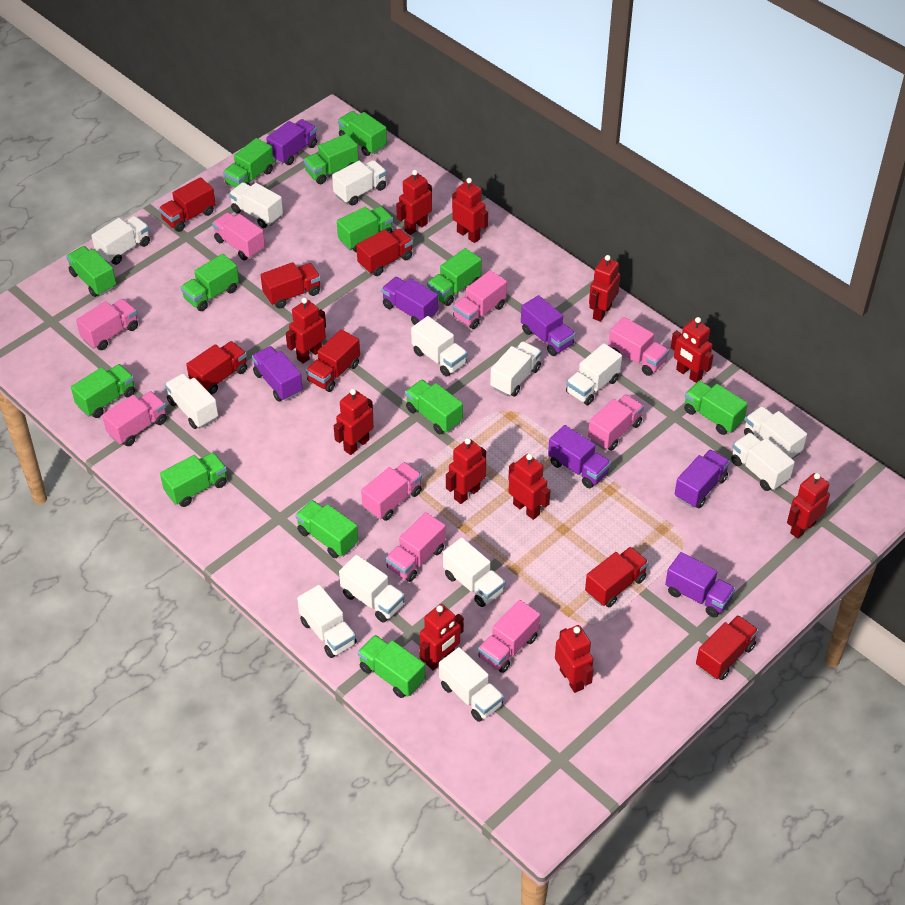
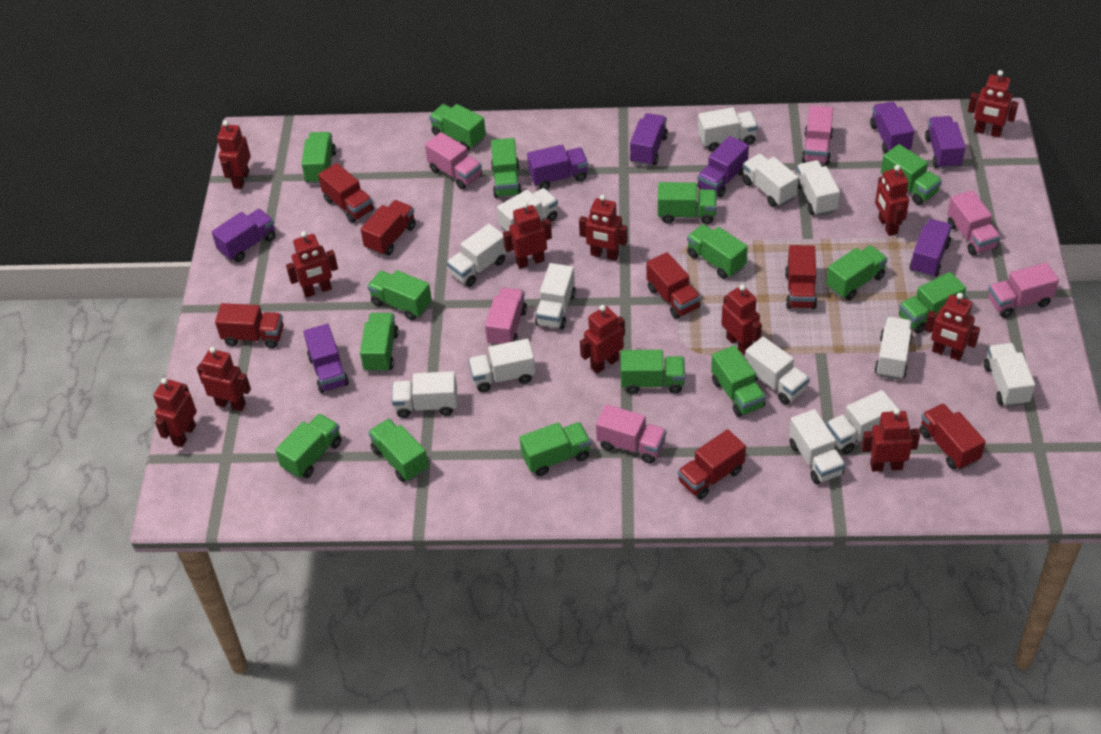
green truck: [66,246,116,297] [71,364,135,418] [160,452,227,507] [181,254,239,311] [223,138,274,188] [295,500,358,558] [303,134,359,184] [337,206,393,252] [338,111,387,156] [358,635,425,698] [405,380,463,434] [427,248,481,306] [684,381,748,435] = 13 -> [275,414,341,478] [301,132,336,184] [360,313,399,372] [367,270,432,320] [368,419,428,482] [429,104,486,151] [491,138,522,198] [519,422,591,476] [621,350,685,394] [658,182,717,224] [687,224,748,279] [711,345,766,417] [826,245,888,300] [881,144,942,205] [899,272,966,333] = 15
pink truck: [76,299,138,350] [102,391,167,446] [212,212,265,261] [361,462,422,521] [386,512,446,582] [453,270,507,329] [478,600,540,673] [588,394,644,451] [608,317,669,376] = 9 -> [425,132,482,190] [485,288,527,346] [596,404,667,464] [802,105,833,165] [948,190,1001,256] [988,262,1059,318] = 6
purple truck: [252,346,303,402] [266,119,317,165] [381,277,438,325] [521,295,575,356] [548,425,611,488] [665,552,735,618] [675,450,730,508] = 7 -> [212,209,276,262] [303,324,349,393] [527,145,588,190] [630,113,668,166] [697,136,749,198] [870,102,914,154] [910,219,952,277] [925,116,965,169] = 8
red robot: [286,298,326,364] [334,389,374,455] [396,170,432,235] [419,604,464,670] [446,438,486,504] [452,178,488,243] [508,454,551,520] [555,625,594,693] [589,255,620,322] [671,317,714,383] [787,473,830,539] = 11 -> [153,378,197,447] [197,347,251,411] [217,120,251,189] [286,231,338,297] [503,202,552,269] [579,195,628,261] [580,305,625,374] [721,284,762,355] [861,408,920,472] [875,165,909,236] [925,293,980,361] [968,70,1019,137] = 12

